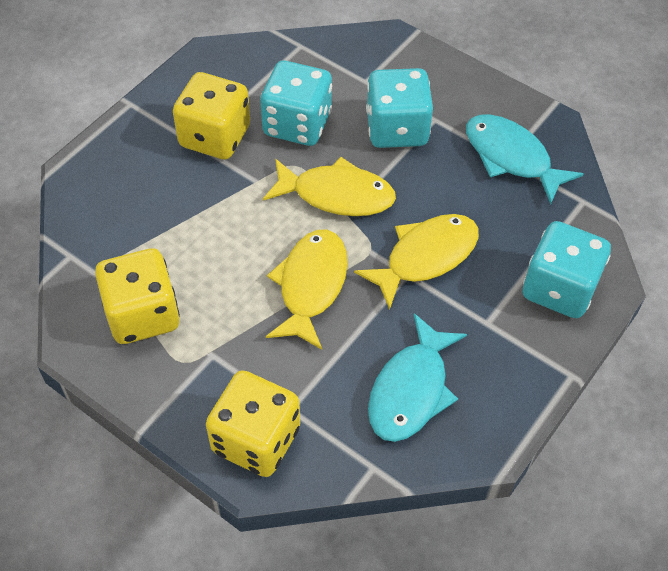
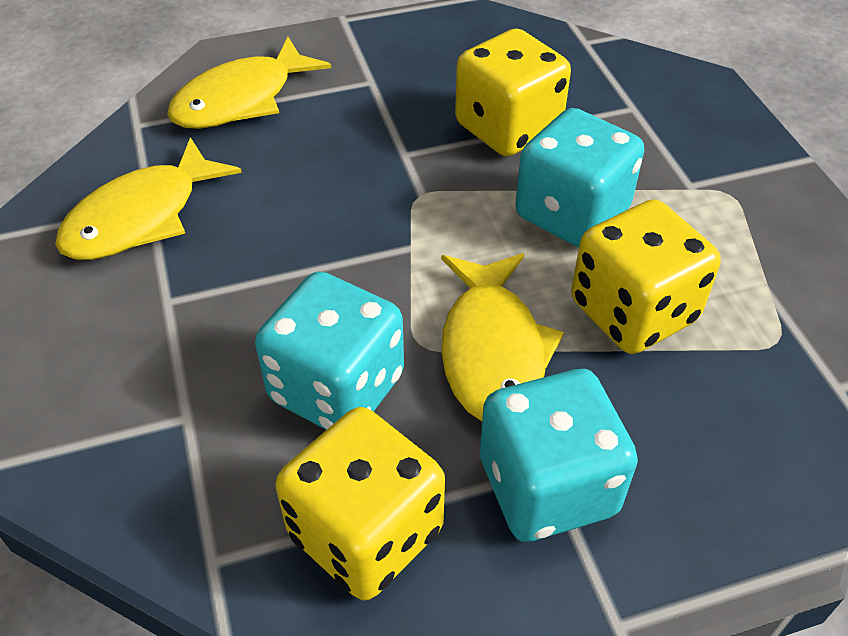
turquoise fish: [368,313,467,442] [466,114,583,204] = 2 -> none = 0

